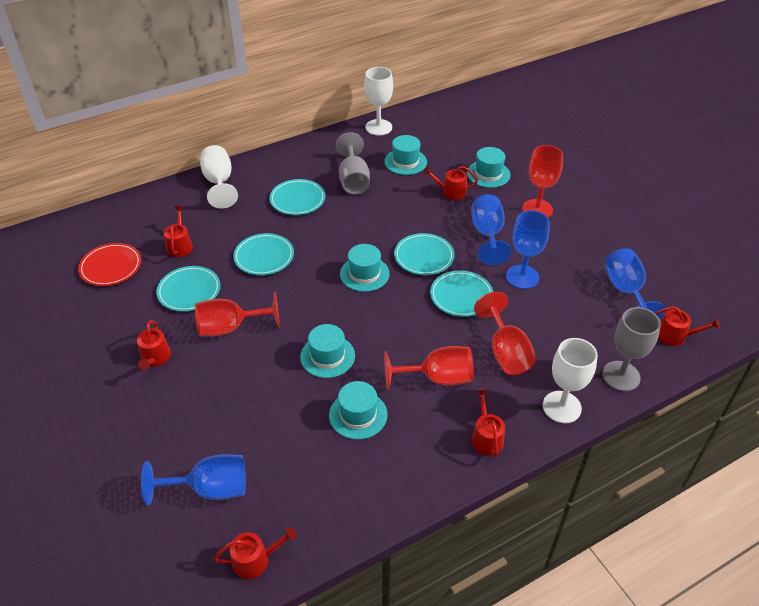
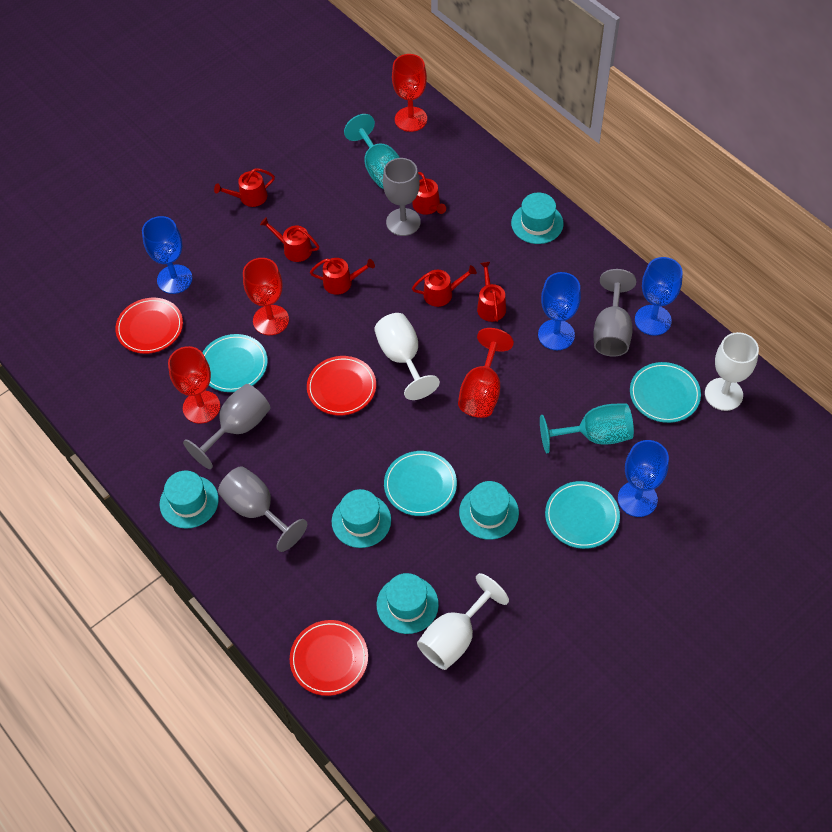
grey goblet: [335,132,370,195] [602,307,661,391] = 2 -> [183,384,270,469] [218,466,307,552] [383,158,421,236] [593,269,636,356] = 4
red plate: [78,243,141,286] = 1 -> [115,298,183,354] [290,620,368,696] [307,356,376,415] = 3
turquoise goblet: none = 0 -> [344,114,400,189] [540,403,634,454] = 2
turquoise plate: [156,266,220,312] [233,233,294,275] [269,179,326,215] [394,233,455,275] [430,270,493,317] = 5 -> [202,334,268,392] [384,451,457,516] [545,481,620,549] [630,362,701,423] = 4

